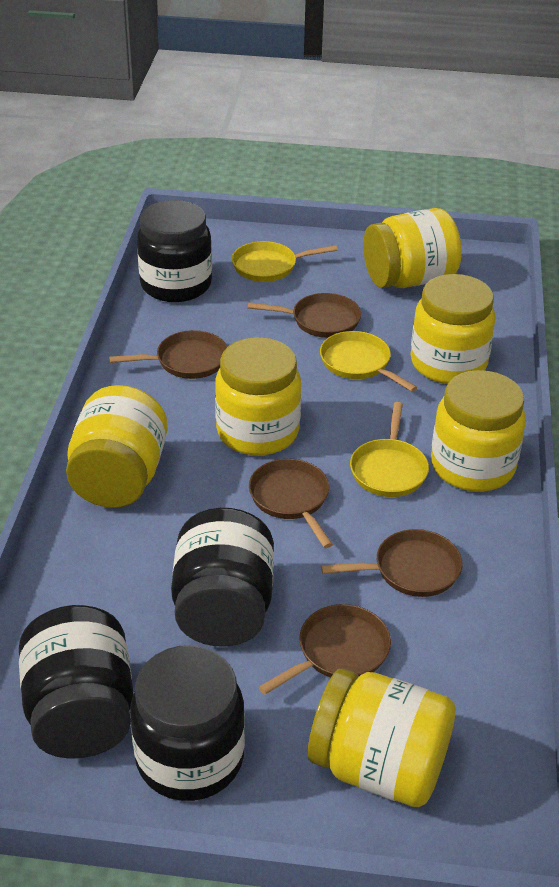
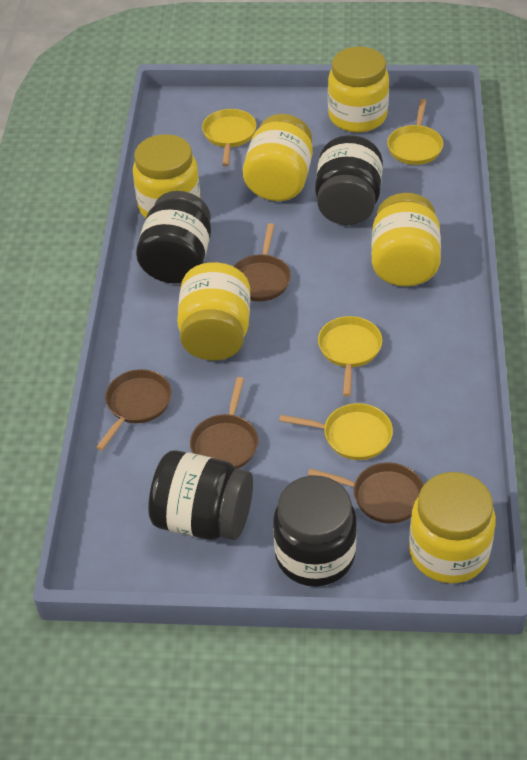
brown pan: [109,330,227,379] [248,293,361,338] [249,459,333,548] [259,604,391,695] [321,529,463,597] = 5 -> [96,369,172,451] [190,377,258,469] [233,223,291,302] [308,463,424,523] = 4
yellow pan: [232,241,338,282] [320,331,417,392] [350,402,429,497] = 3 -> [202,109,257,166] [279,403,393,460] [318,316,382,397] [387,99,443,165] = 4

